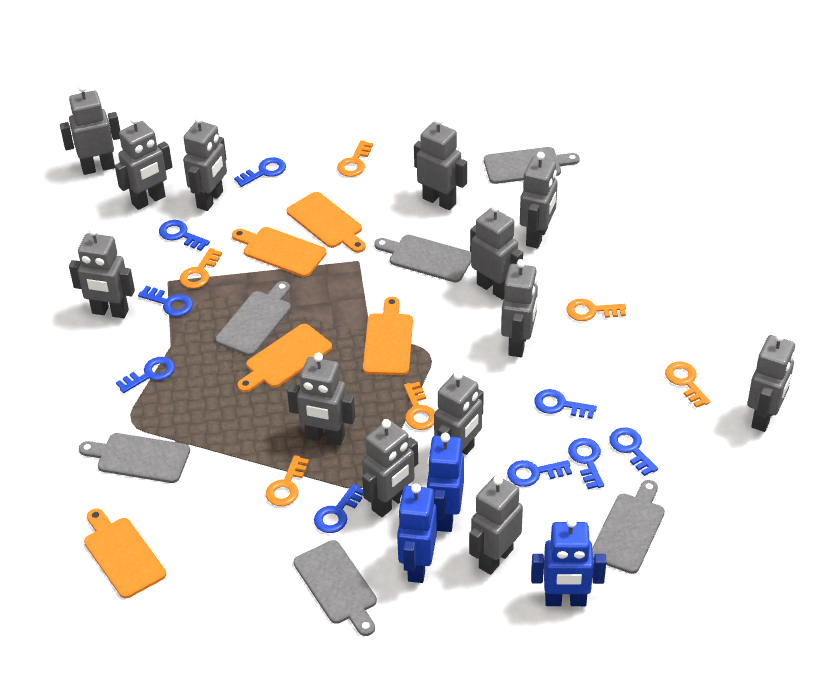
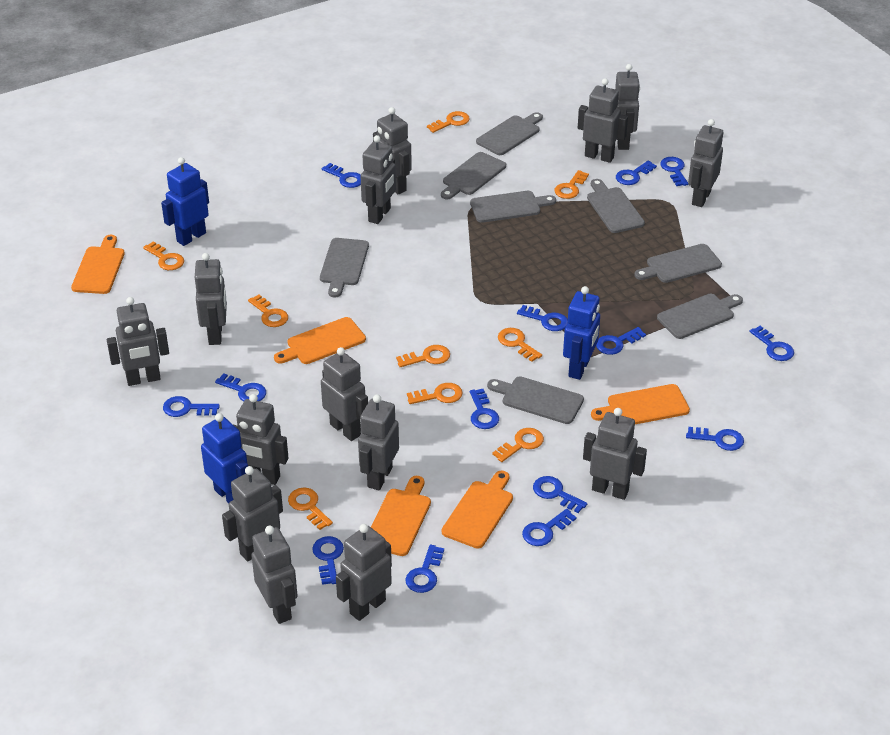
blue key: [116,357,175,393] [138,286,193,316] [159,220,210,251] [234,157,286,187] [314,484,363,533] [507,460,572,487] [534,389,597,419] [568,438,604,489] [609,427,658,476] = 9 -> [163,396,220,417] [215,373,266,402] [312,536,344,585] [322,163,361,188] [405,545,444,593] [470,389,499,429] [517,305,568,331] [522,509,577,546] [533,476,587,513] [596,327,646,355] [616,160,657,185] [660,157,688,186] [686,427,744,451] [750,326,794,361] = 14
grey cutting board: [79,433,190,483] [216,281,291,356] [294,540,377,636] [374,235,471,282] [484,147,580,184] [592,480,665,574] = 6 -> [320,238,369,297] [441,152,506,200] [470,191,556,223] [476,112,543,155] [487,376,584,424] [587,179,645,233] [634,244,722,283] [657,294,743,339] = 8
grey robot: [60,84,120,175] [69,227,135,318] [115,116,172,210] [183,115,227,211] [287,353,355,445] [362,419,418,517] [414,117,467,210] [434,371,484,455] [469,475,523,575] [470,204,523,300] [501,259,538,357] [520,152,558,249] [747,332,795,432] = 13 -> [107,297,169,386] [195,253,227,345] [222,466,283,561] [234,394,288,485] [251,526,298,624] [321,347,368,441] [336,524,392,621] [358,394,399,490] [361,135,396,224] [373,107,412,194] [578,78,628,163] [583,408,647,500] [615,64,640,150] [688,119,723,207] = 14
orange key: [180,248,222,289] [266,455,309,506] [337,140,373,177] [404,382,435,430] [567,299,626,321] [665,362,710,408] = 6 -> [143,241,184,270] [248,295,288,327] [288,488,333,530] [396,345,450,367] [407,383,463,404] [427,111,470,133] [492,428,544,462] [498,328,542,362] [554,170,589,199] = 9

